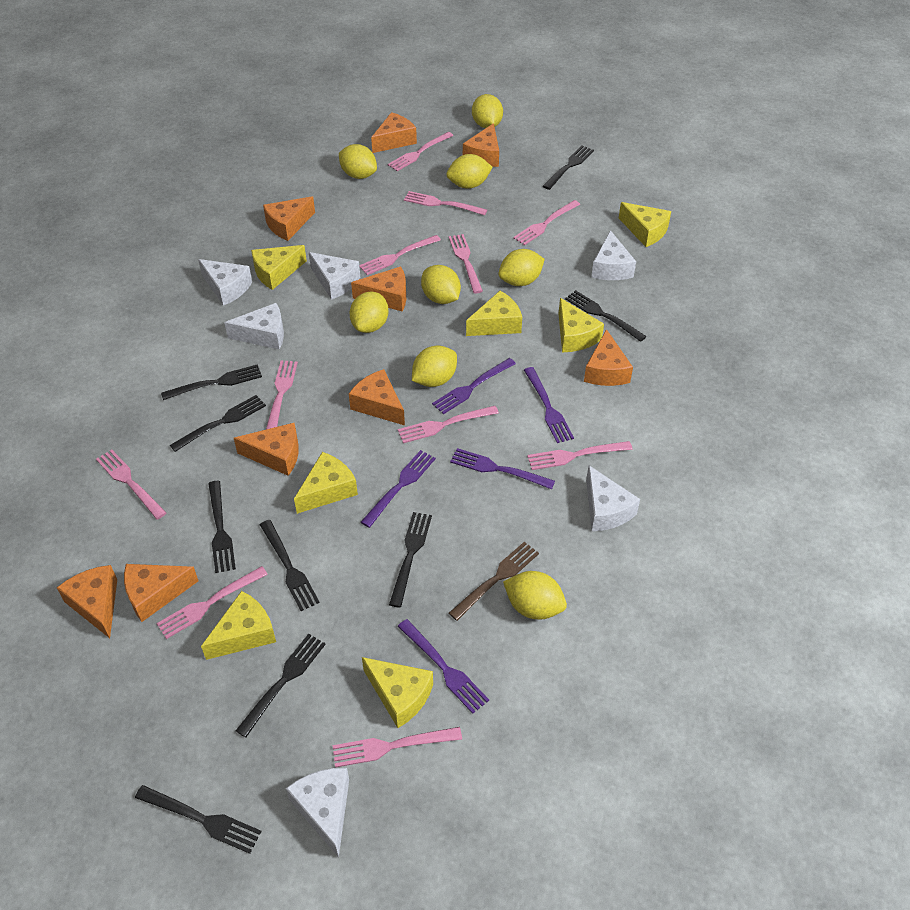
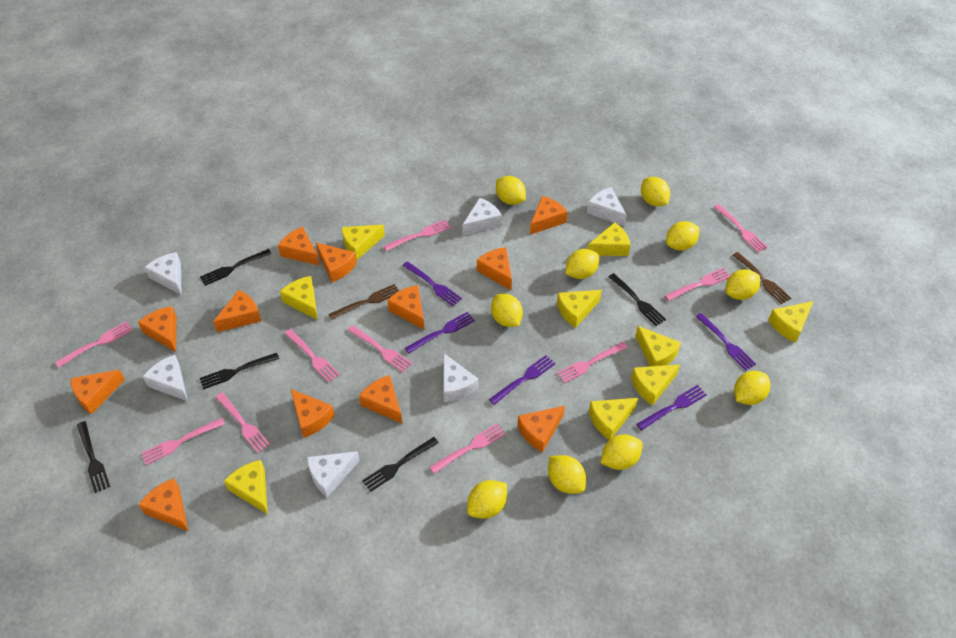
black fork: [135,785,262,854] [161,364,262,400] [170,395,266,452] [208,481,236,573] [236,634,326,738] [260,520,320,611] [389,512,432,608] [543,146,594,190] [565,290,647,342] = 9 -> [77,421,110,493] [200,249,271,286] [200,353,279,389] [362,437,439,492] [609,273,666,326] = 5
brown fork: [449,542,539,621] = 1 -> [328,284,399,320] [733,252,791,304] = 2
orange cheese: [57,565,117,638] [124,564,199,622] [234,423,299,476] [263,196,315,241] [349,369,405,425] [351,267,406,311] [371,112,417,153] [463,123,499,167] [584,329,633,386] = 9 -> [70,370,125,414] [138,306,177,352] [139,478,188,531] [213,290,261,332] [278,227,320,266] [291,389,335,438] [316,243,357,282] [359,375,402,423] [387,285,425,330] [477,247,512,290] [517,405,565,453] [530,196,568,235] = 12
pink fork: [96,450,166,520] [156,566,268,639] [266,360,298,429] [333,727,462,768] [359,235,441,275] [388,132,454,171] [398,406,499,443] [404,191,487,215] [449,234,483,293] [513,200,580,245] [527,441,632,470] = 11 -> [55,321,133,368] [141,418,225,465] [216,392,270,453] [284,329,340,382] [348,325,412,372] [384,220,451,251] [430,424,506,474] [557,342,628,383] [665,268,730,301] [714,204,768,252] = 10
yellow cheese: [201,591,276,660] [251,245,307,290] [294,452,358,514] [362,657,433,728] [466,291,522,336] [558,298,604,352] [619,202,671,247] = 7 -> [224,460,268,514] [280,276,318,320] [342,225,385,260] [557,290,602,328] [587,222,631,256] [589,398,638,440] [631,365,680,406] [635,326,681,366] [768,301,814,343] = 9
yellow lemon: [339,144,377,179] [350,292,388,333] [412,346,457,387] [421,265,461,304] [446,154,493,189] [472,94,503,128] [499,249,545,286] [503,571,567,619] = 8 -> [467,480,507,519] [491,294,523,327] [496,176,526,205] [548,455,586,494] [565,249,599,279] [601,434,643,470] [641,177,670,206] [666,221,699,251] [726,269,760,300] [734,371,770,405] = 10

